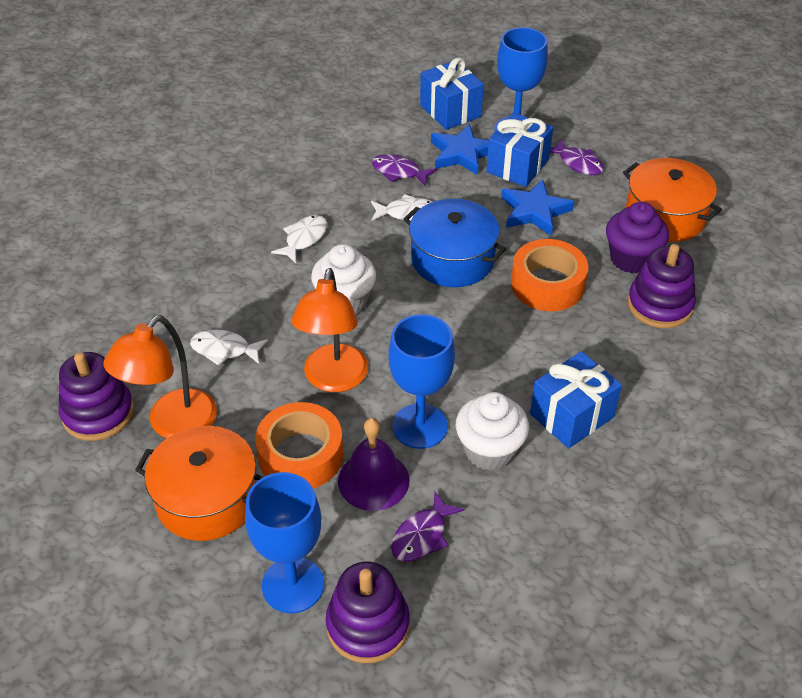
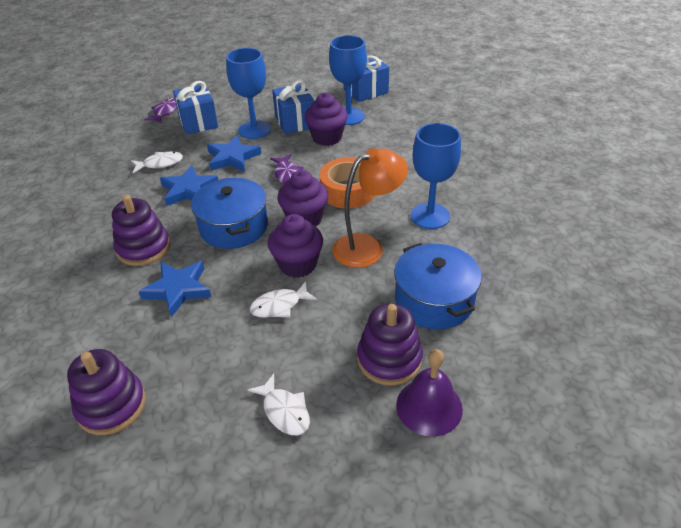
blue pot: [404,199,506,287] = 1 -> [191,178,268,249] [394,243,482,329] = 2
blue star: [431,124,489,175] [501,179,574,236] = 2 -> [138,261,211,317] [160,165,218,206] [207,135,261,172] = 3
orange lamp: [104,315,217,438] [291,268,368,392] = 2 -> [333,148,408,268] = 1
orange pot: [135,426,263,541] [623,158,722,242] = 2 -> none = 0
orange tape: [255,402,343,489] [511,239,588,311] = 2 -> [319,157,375,208] = 1
purple cupcake: [606,202,669,274] = 1 -> [268,214,323,278] [277,170,329,227] [305,93,348,146] = 3
purple fish: [372,154,437,186] [391,491,464,562] [550,139,604,175] = 3 -> [144,98,177,123] [270,154,304,185] = 2
white cupcake: [311,244,376,315] [456,392,529,471] = 2 -> none = 0

